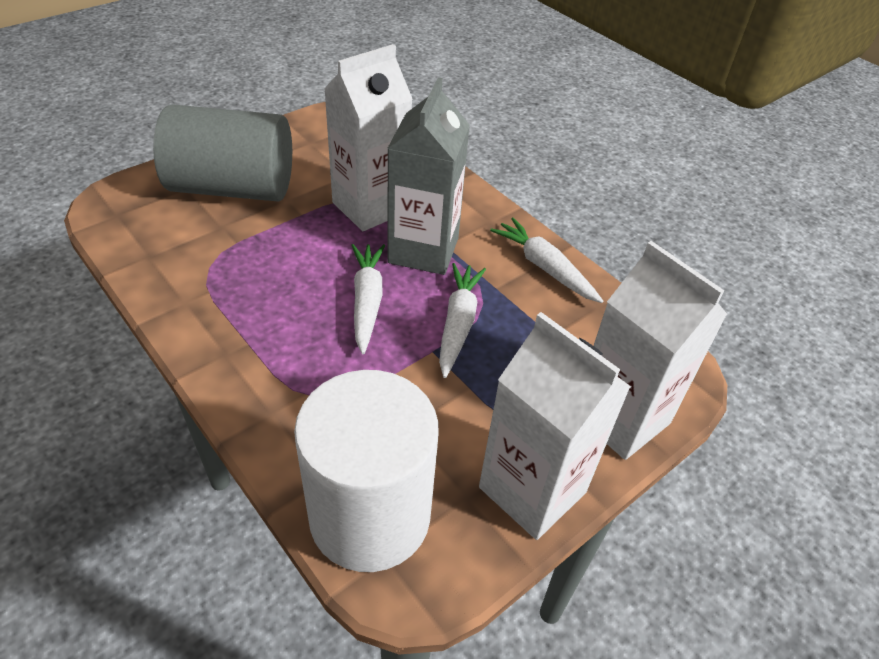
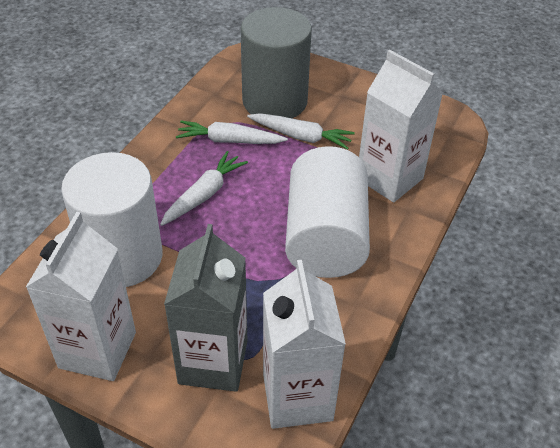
white cylinder: [294,370,439,572] = 1 -> [61,152,163,287] [285,146,370,278] = 2

